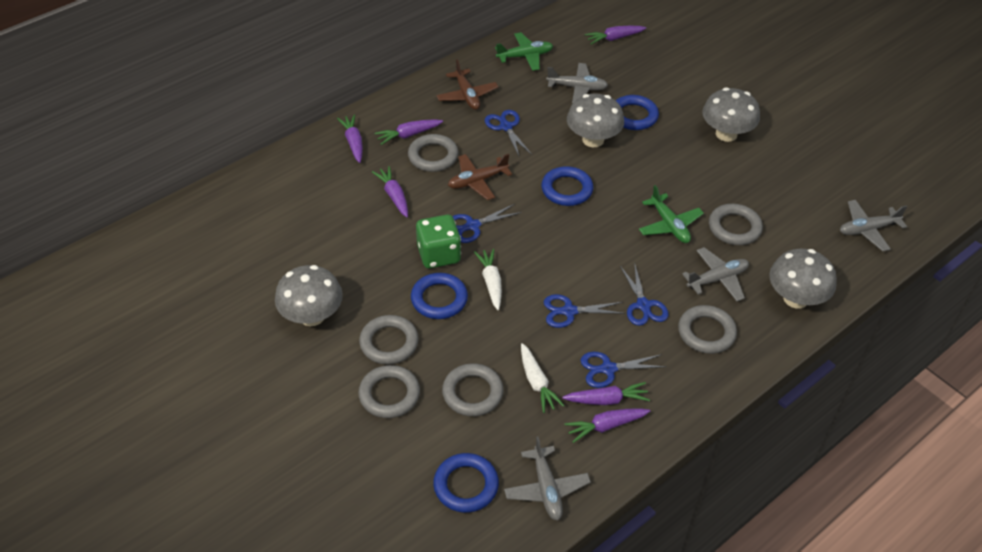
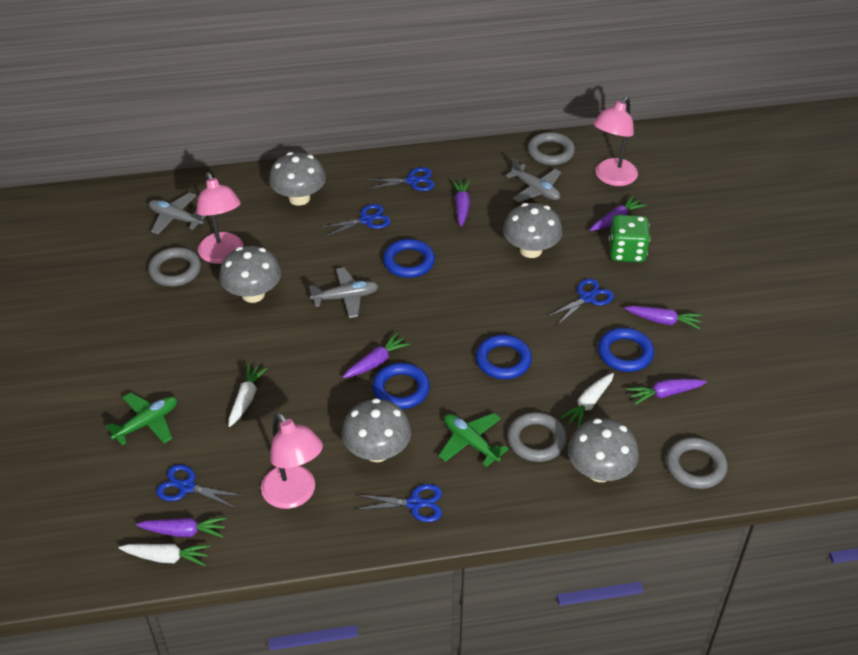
brown plane: [436,59,498,110] [448,154,512,200] = 2 -> none = 0
grey mushroom: [275,265,343,326] [567,93,624,147] [702,87,760,142] [769,249,837,309] = 4 -> [219,246,281,303] [269,152,326,206] [342,398,411,462] [503,203,563,258] [568,418,639,482] = 5
grey plane: [504,436,591,520] [547,63,608,103] [682,247,749,301] [840,200,907,252] = 4 -> [149,192,206,234] [309,267,378,318] [506,158,561,202] = 3
grey ring: [358,365,420,418] [359,315,419,365] [408,134,459,172] [442,363,503,416] [678,305,737,354] [709,204,763,245] = 6 -> [148,247,201,287] [507,412,567,462] [528,132,575,165] [666,437,728,489] = 4
pink lamp: none = 0 -> [196,172,243,264] [261,412,323,509] [593,97,638,186] = 3
white carrot: [474,249,502,310] [521,343,565,413] = 2 -> [119,544,210,566] [229,364,267,427] [560,373,614,428] = 3

